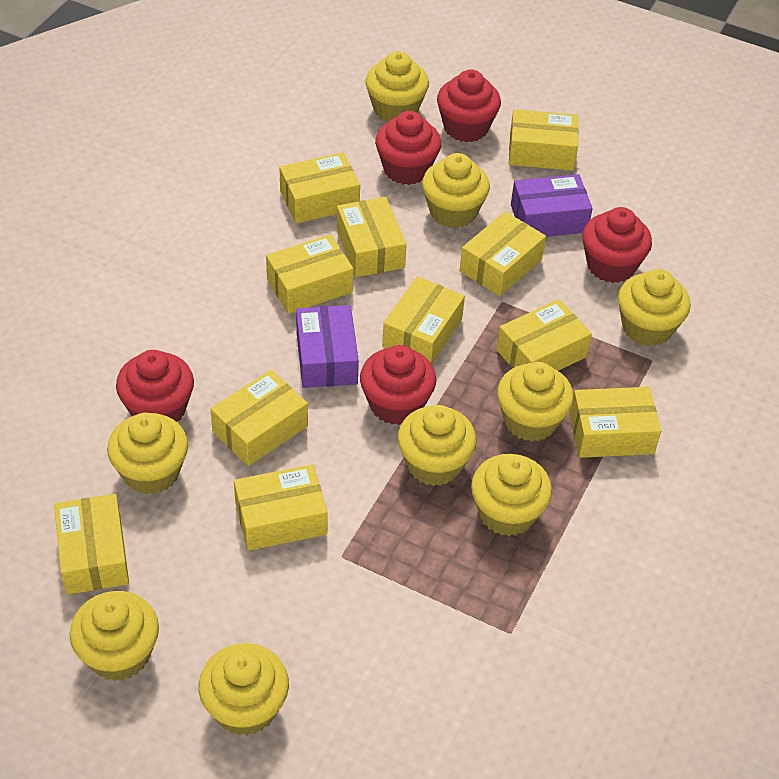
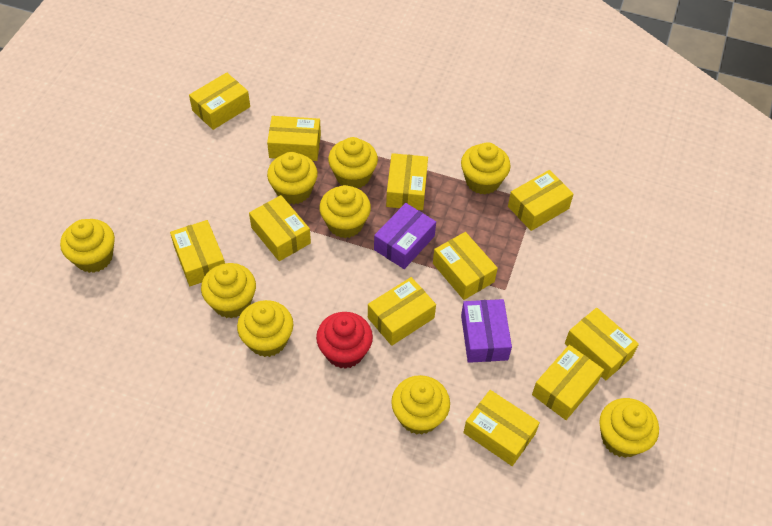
red cupcake: [116,350,194,422] [360,345,436,425] [375,111,441,185] [437,70,501,142] [582,207,652,283] = 5 -> [316,312,373,369] = 1

